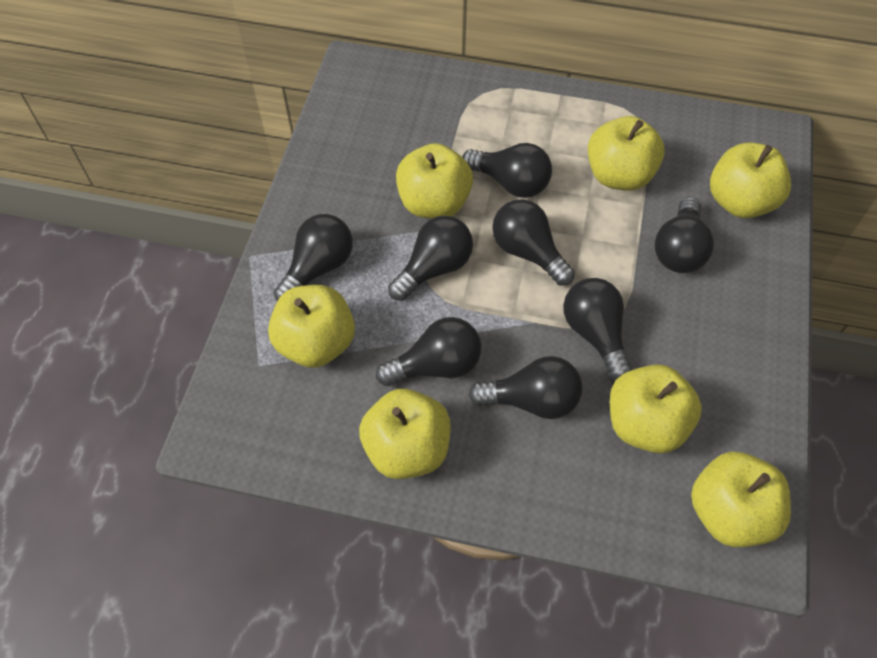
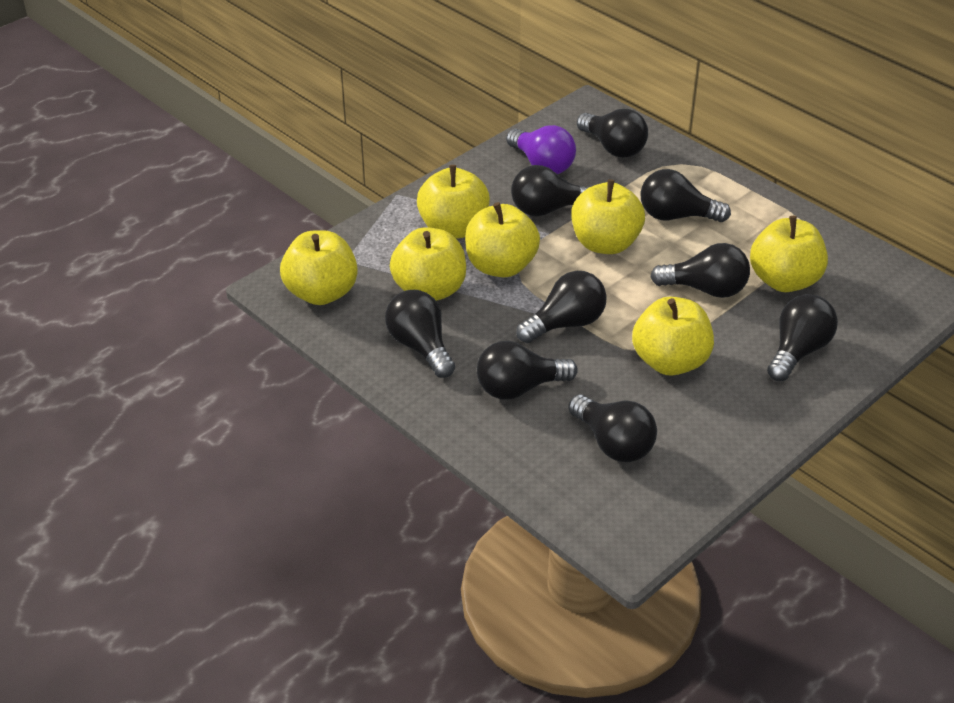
black light bulb: [274,214,353,301] [376,317,481,386] [388,216,473,301] [462,143,552,198] [469,356,582,419] [492,199,575,286] [563,278,632,380] [655,197,714,273] = 8 -> [385,290,455,378] [477,341,578,400] [511,165,589,216] [516,271,607,343] [568,395,657,462] [577,109,648,158] [640,169,731,222] [650,243,750,298] [767,294,838,381] = 9
purple light bulb: none = 0 -> [506,125,576,174] = 1

